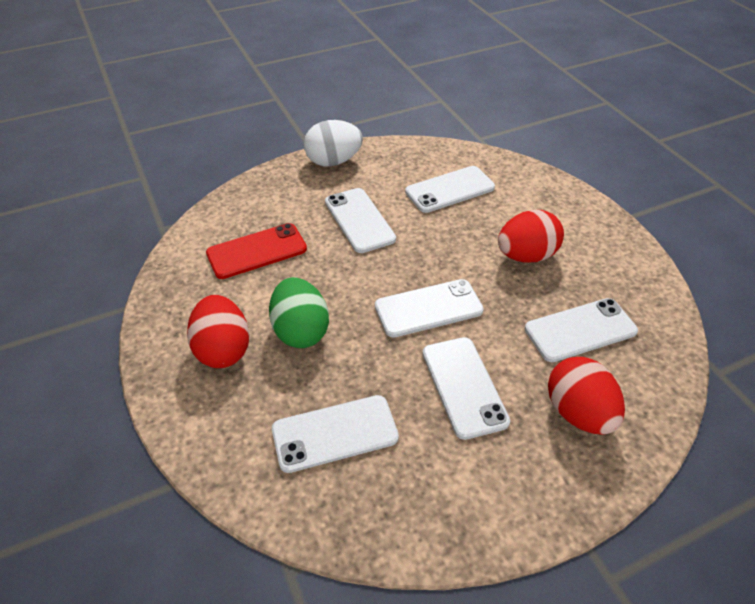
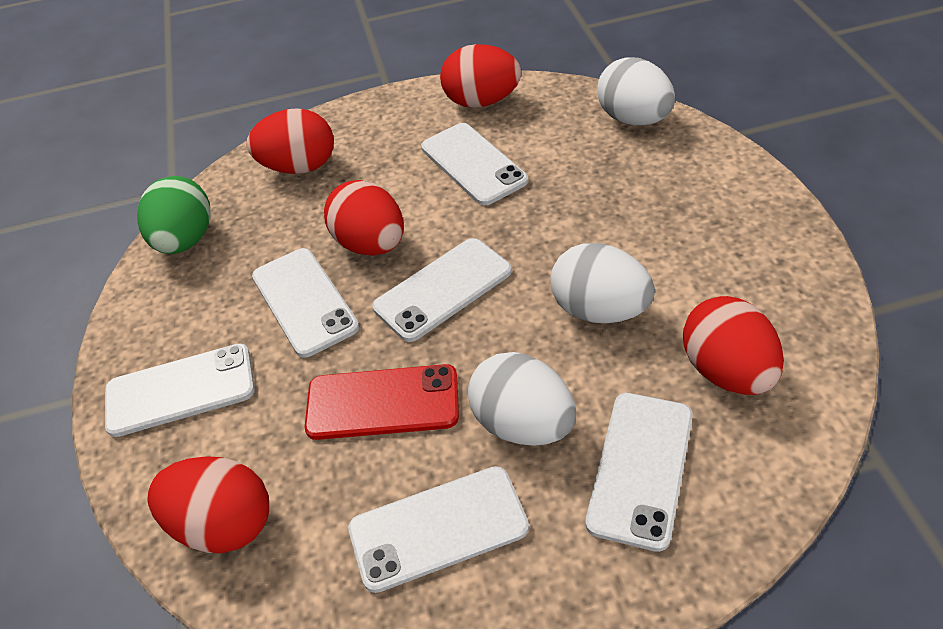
red egg: [187,295,249,368] [498,210,564,263] [548,357,625,435] = 3 -> [148,456,269,553] [247,108,334,174] [324,180,404,256] [440,44,521,108] [683,296,784,395] = 5
white egg: [304,120,363,166] = 1 -> [468,352,576,446] [551,243,655,323] [597,57,675,125] = 3

